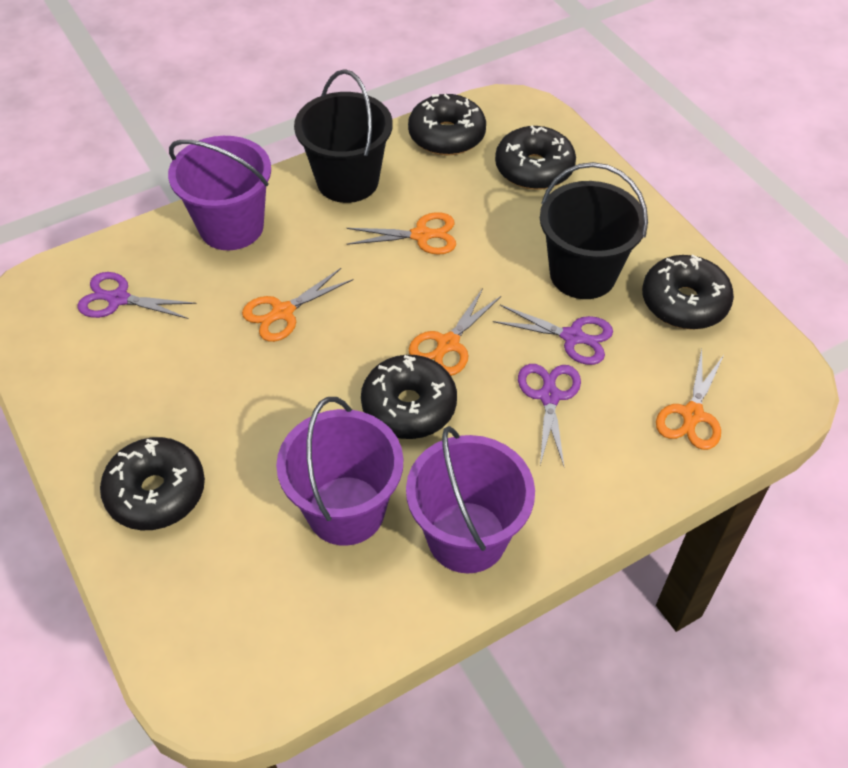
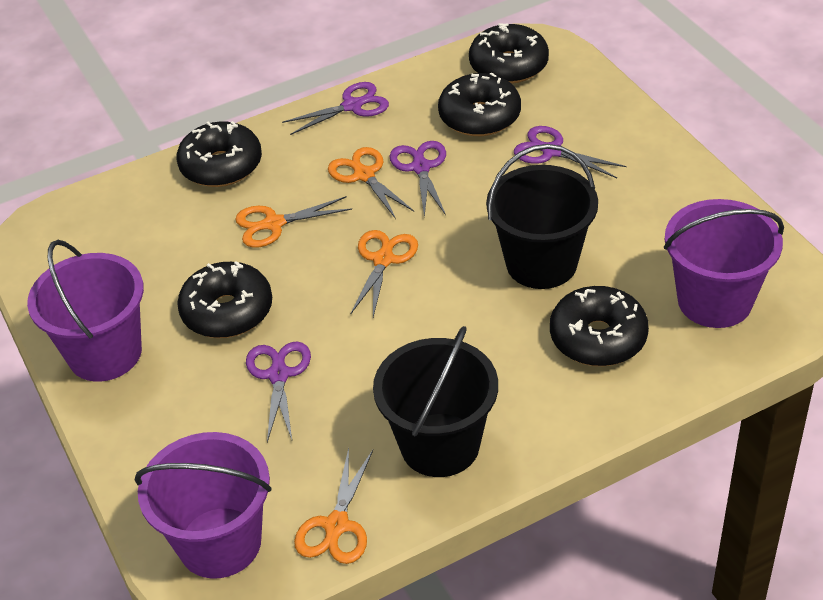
purple scissors: [78,272,197,319] [493,305,613,365] [518,364,581,466] = 3 -> [246,342,311,442] [282,82,389,135] [389,141,446,217] [514,126,626,178] = 4

